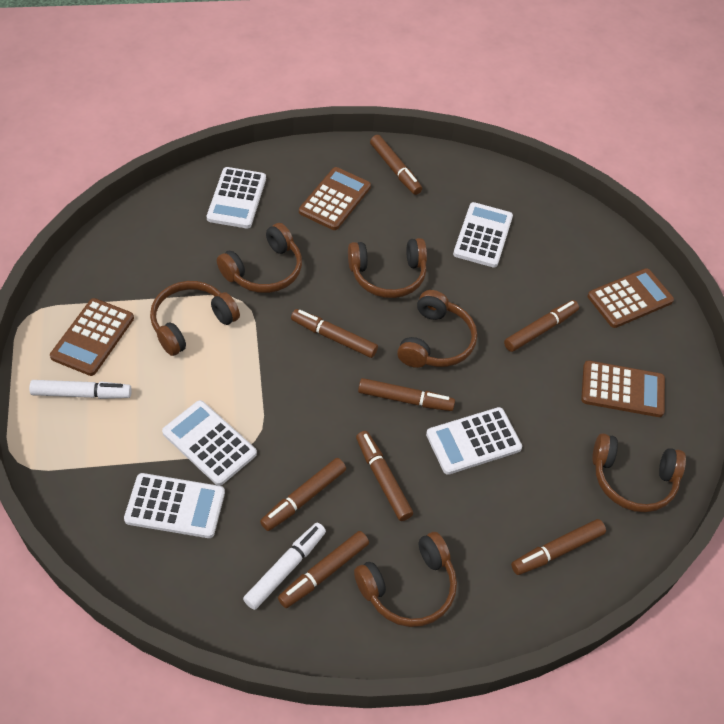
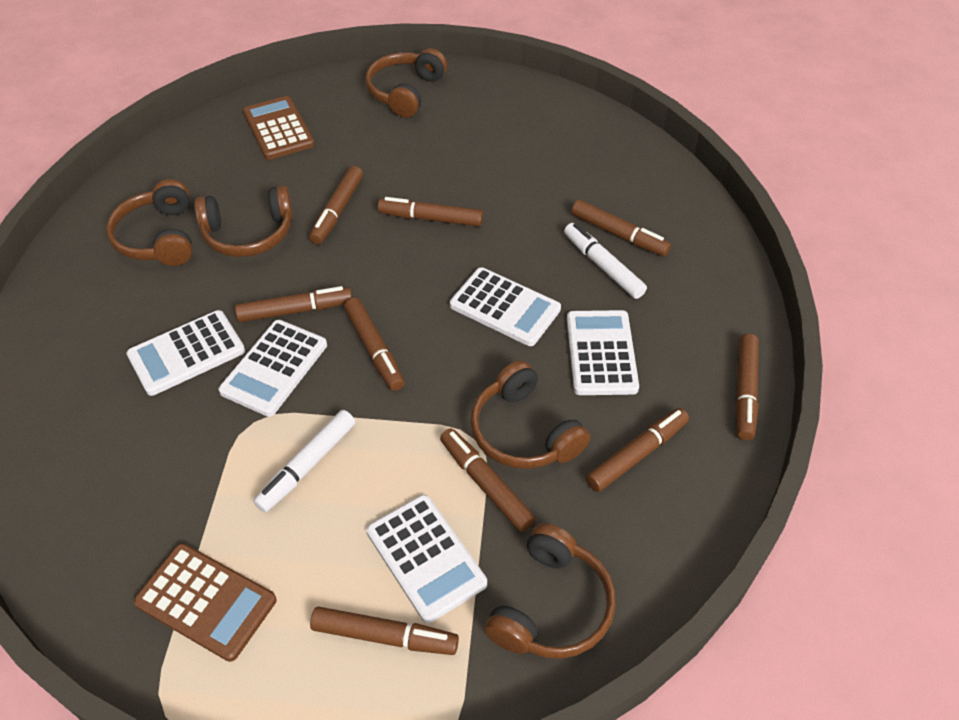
brown calculator: [50,298,134,376] [299,167,371,230] [581,360,665,417] [588,268,674,328] = 4 -> [133,543,277,662] [243,96,315,160] = 2
brown headphones: [150,281,240,356] [217,223,302,293] [348,238,427,298] [354,532,457,627] [397,290,477,368] [592,433,686,512] = 6 -> [106,179,192,266] [194,185,293,257] [365,48,447,118] [470,361,590,469] [484,523,616,659] = 5
brown marker: [260,458,346,531] [278,531,369,608] [291,309,378,358] [356,431,413,521] [358,378,455,411] [370,135,422,195] [504,300,579,352] [511,519,606,575] = 8 -> [235,286,352,322] [309,166,363,244] [310,606,459,655] [344,298,405,391] [378,197,483,226] [440,428,535,532] [571,200,671,256] [586,408,689,492] [736,334,759,440] = 9

